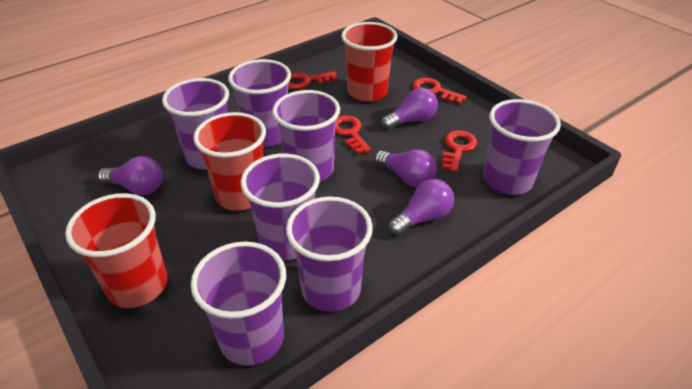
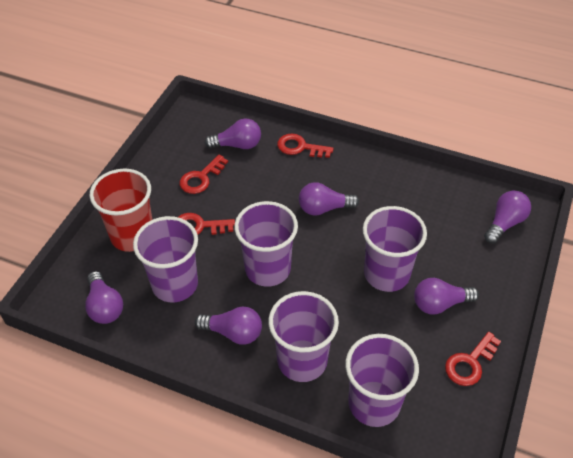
purple cup: [162,78,229,169] [191,242,286,366] [228,59,291,147] [241,154,320,260] [272,90,340,182] [286,197,373,312] [484,99,561,195] = 7 -> [133,216,198,302] [234,201,298,287] [268,291,339,382] [345,334,419,427] [363,206,427,292] = 5
purple light bulb: [98,156,163,195] [375,149,437,187] [381,88,438,130] [388,179,454,236] = 4 -> [85,271,123,324] [195,306,262,345] [204,119,261,149] [299,182,359,216] [414,278,479,314] [484,191,531,243] = 6
red cup: [65,193,167,308] [193,112,266,211] [341,22,397,102] = 3 -> [90,169,153,252] = 1

